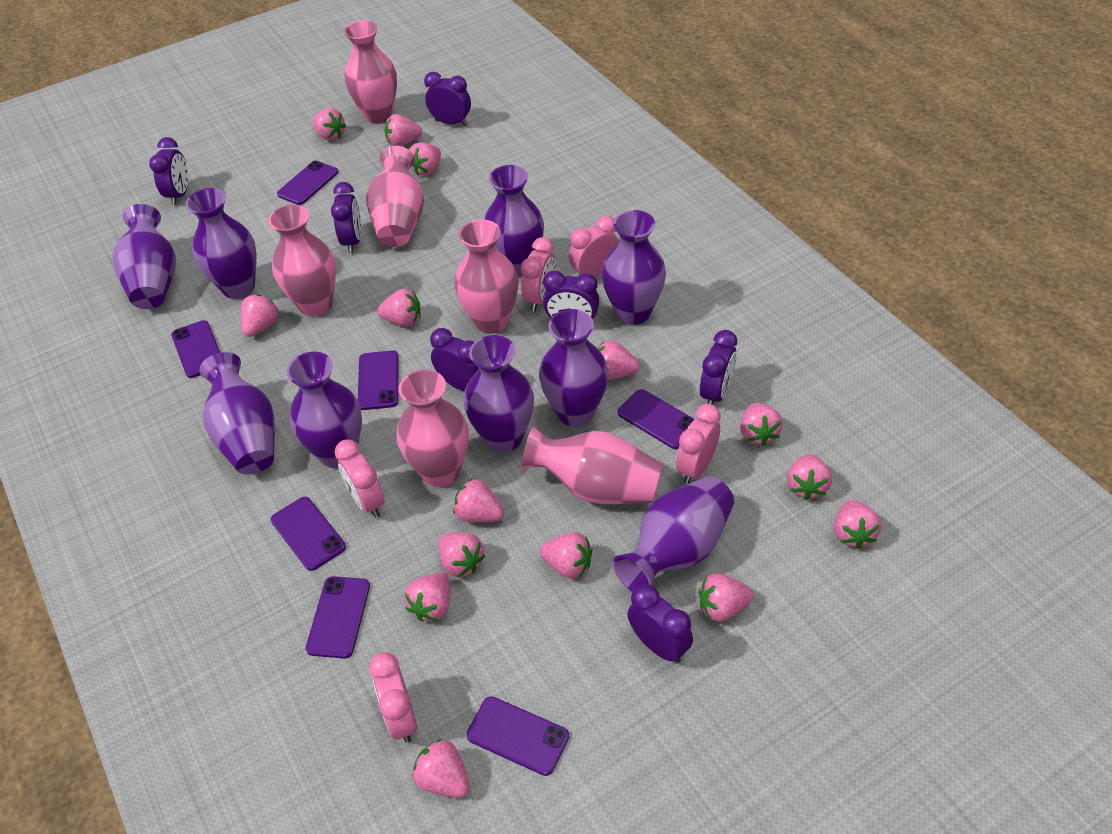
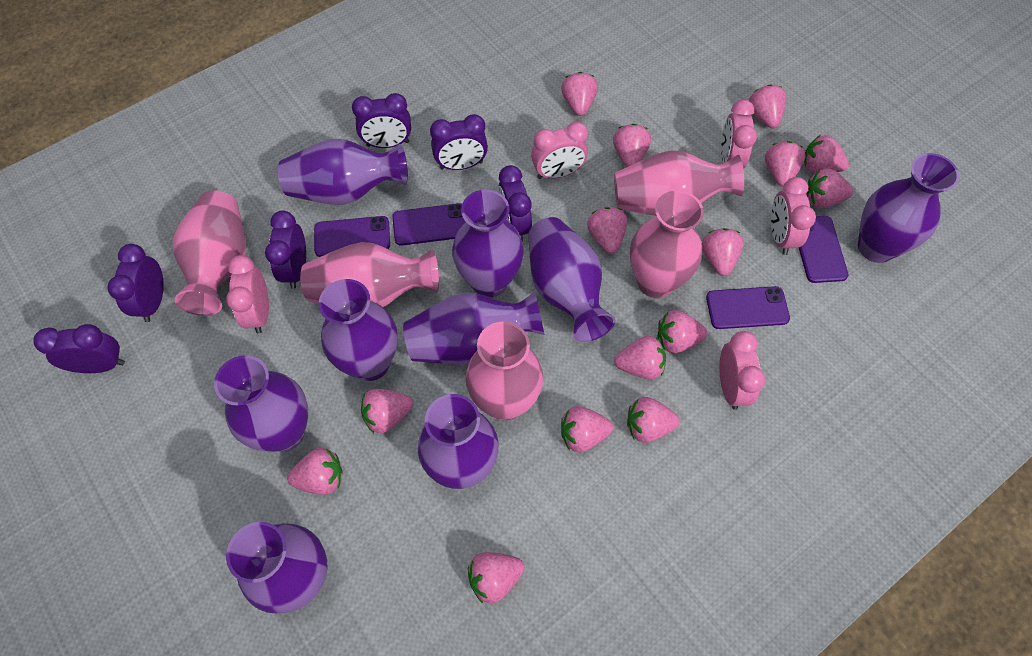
pink vase: [268,204,336,316] [344,21,397,124] [366,146,424,247] [397,369,469,487] [454,220,518,334] [521,426,663,504] = 6 -> [173,190,246,316] [300,242,439,307] [466,321,543,421] [614,151,744,216] [630,190,704,298] = 5
purple clock: [149,137,188,205] [331,182,361,253] [424,72,471,126] [430,328,479,391] [543,270,599,319] [627,584,693,664] [700,330,737,405] = 7 -> [33,324,125,373] [107,244,164,322] [265,210,306,289] [352,93,411,148] [430,114,488,170] [498,165,532,242] = 6
purple phone: [171,320,220,378] [271,497,346,571] [277,161,338,205] [306,576,370,659] [358,350,398,410] [466,696,569,776] [618,389,694,449] = 7 -> [314,216,390,257] [392,203,466,246] [706,286,790,329] [799,216,849,283] = 4

